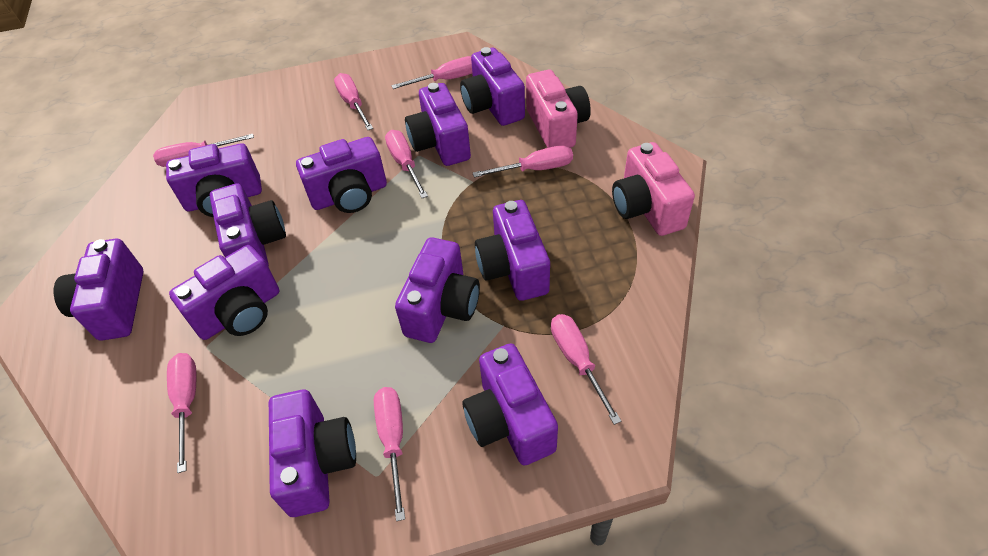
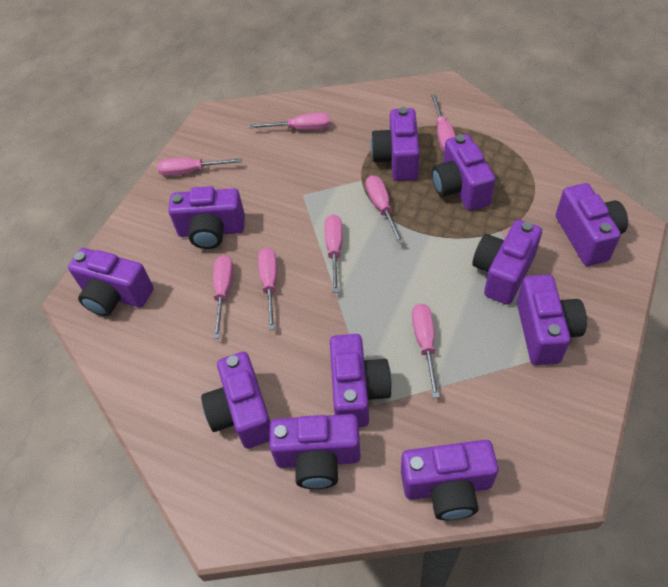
pink camera: [526,70,591,148] [612,142,695,236] = 2 -> none = 0

